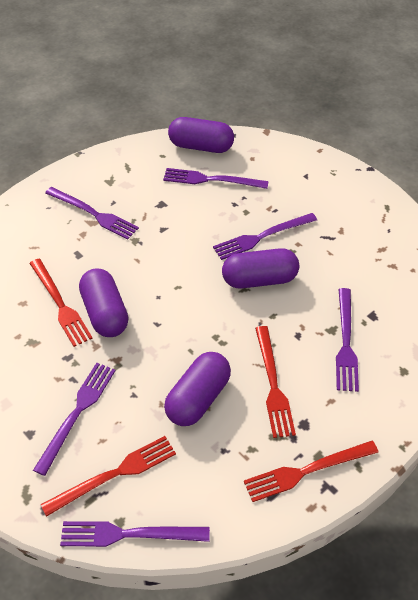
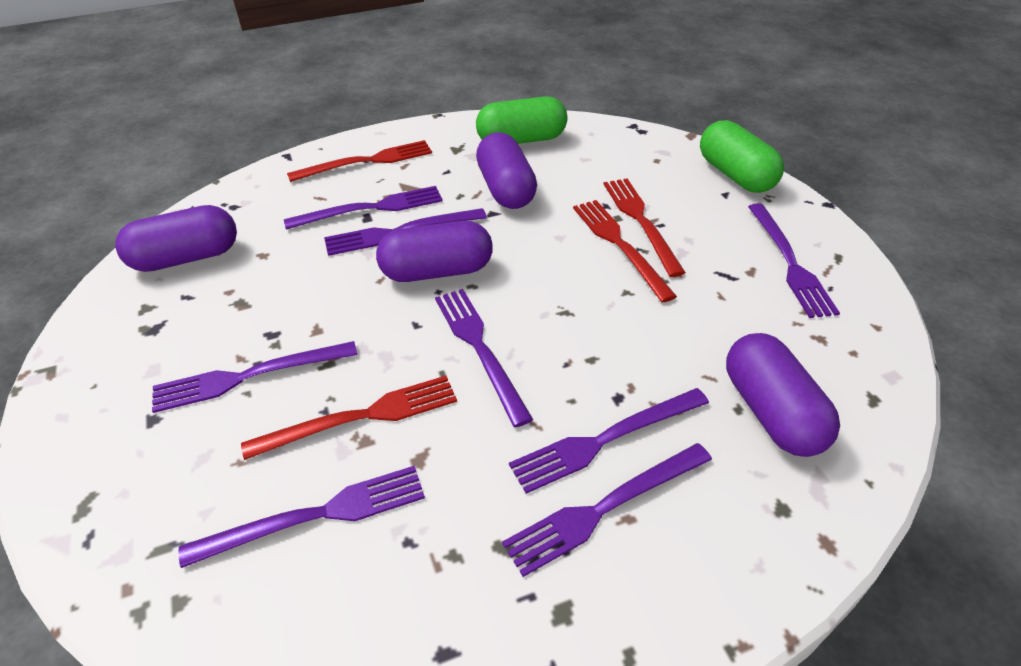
green capsule: none = 0 -> [476,96,567,144] [700,120,784,193] = 2
purple fork: [33,363,116,476] [45,187,139,240] [60,521,210,547] [163,168,269,189] [213,213,317,260] [336,288,359,392] = 6 -> [152,341,357,413] [178,466,425,568] [284,186,443,230] [324,208,487,256] [435,289,533,427] [502,443,712,577] [509,388,709,494] [748,203,840,318] = 8

